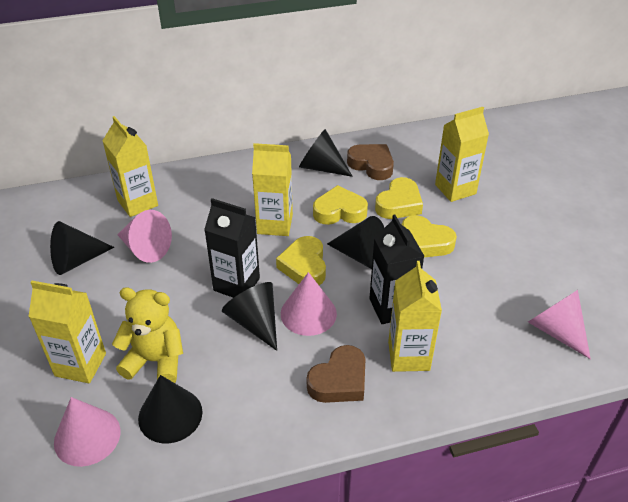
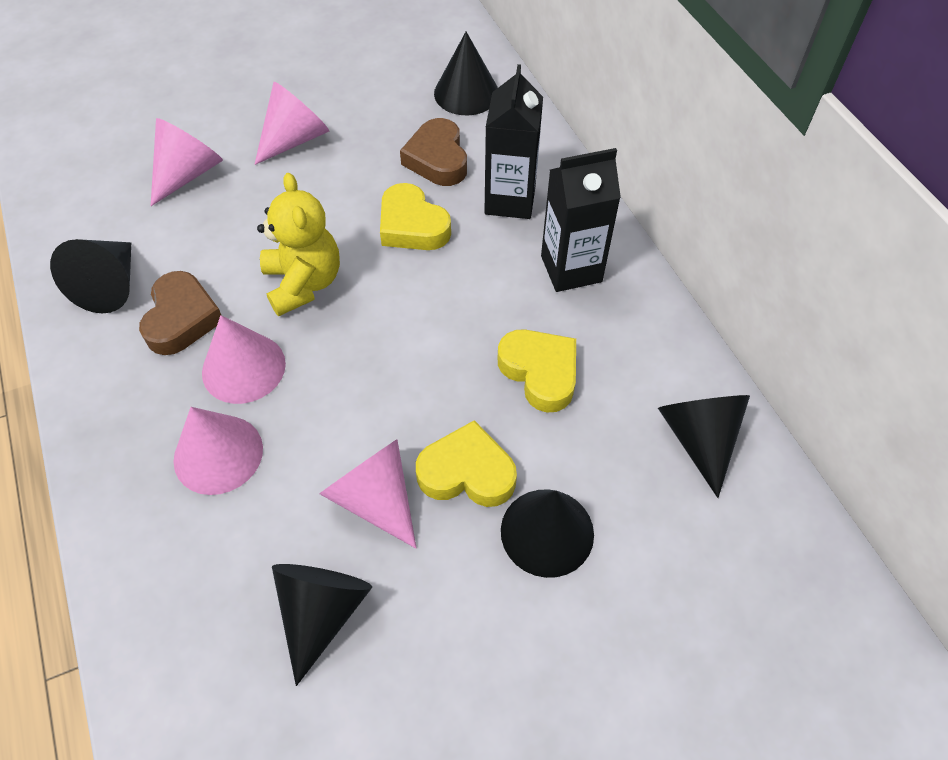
pink cone: [54,397,121,467] [117,210,172,263] [281,272,337,336] [528,290,591,359] = 4 -> [151,118,223,206] [173,407,263,495] [202,315,286,404] [254,82,329,165] [319,439,416,548] = 5
yellow carton: [28,281,106,383] [102,116,158,217] [252,143,293,236] [388,261,442,372] [435,107,489,202] = 5 -> none = 0
yellow heart: [276,236,326,285] [313,185,368,225] [375,177,423,219] [402,215,457,258] = 4 -> [380,183,451,250] [416,420,517,507] [498,329,576,412] = 3

